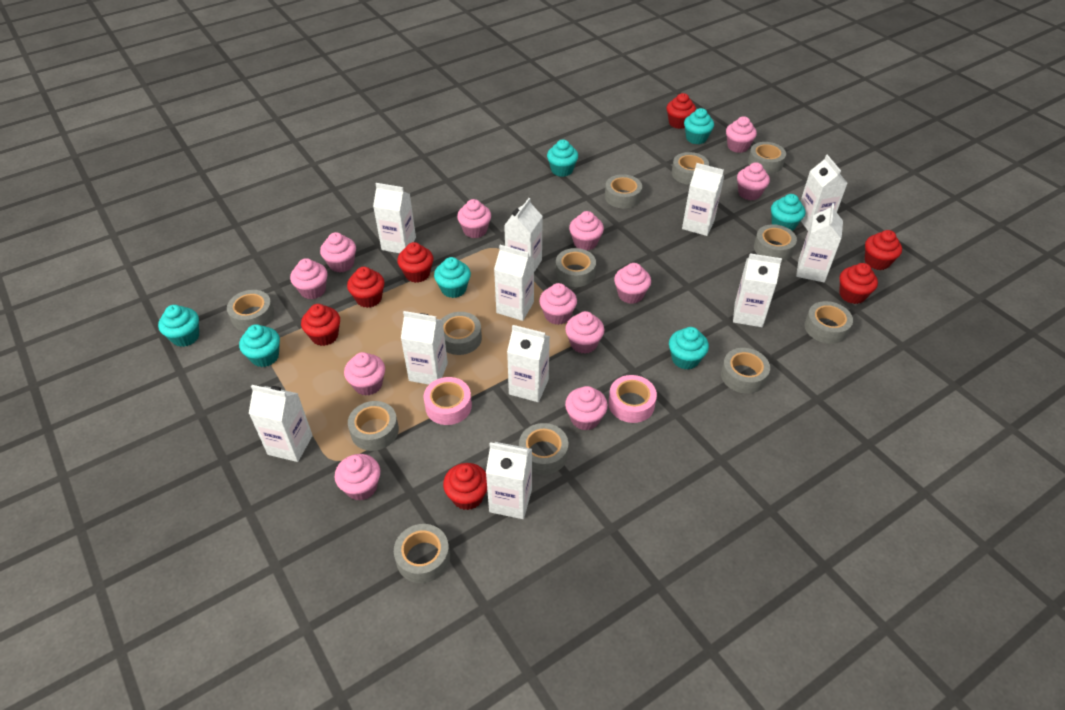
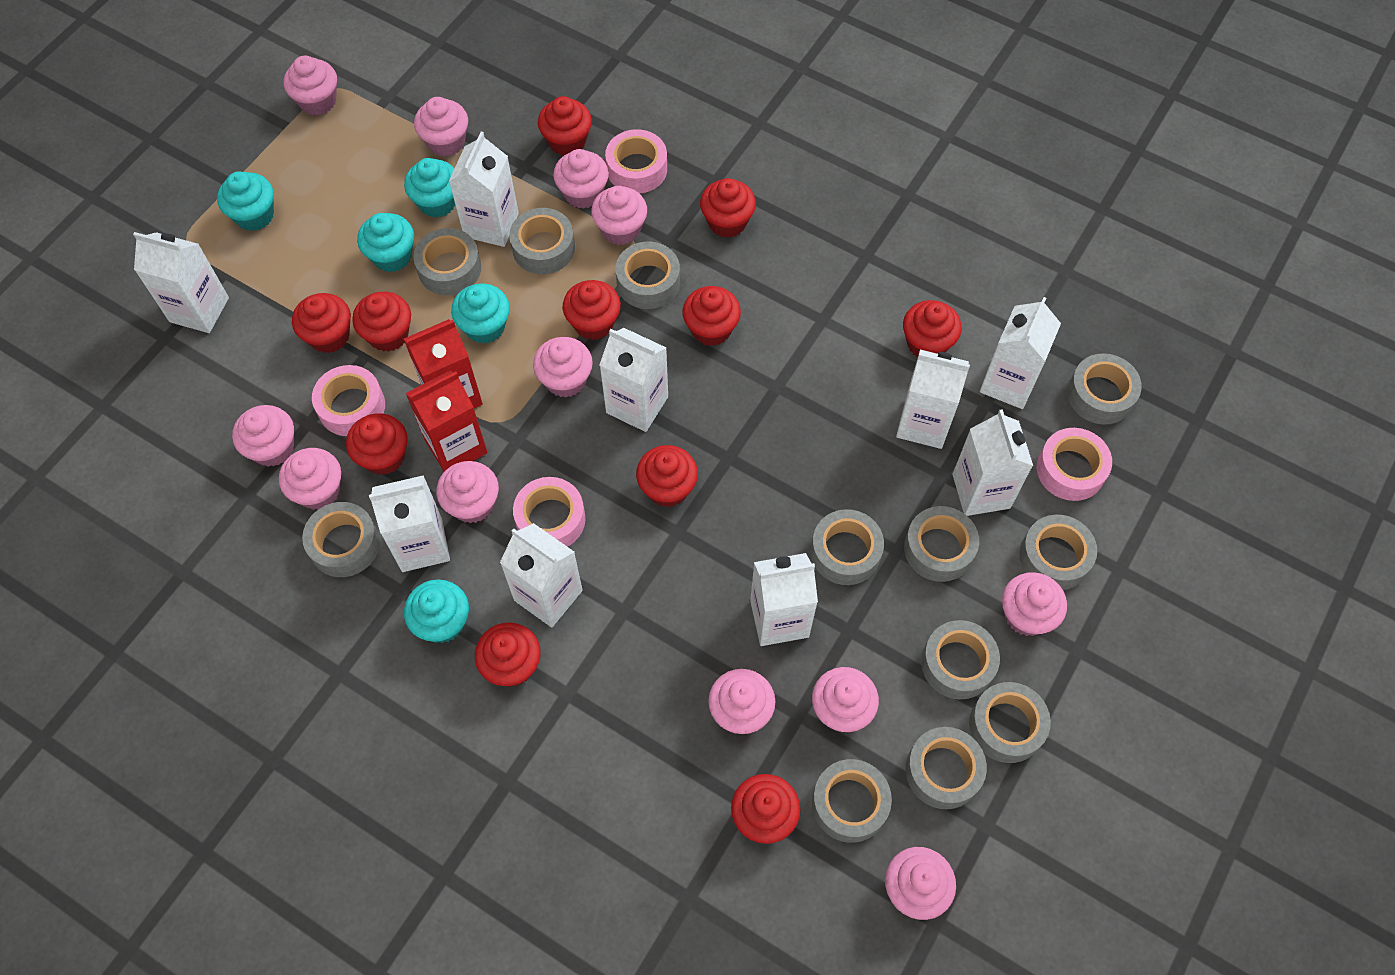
pink tape: [424,377,472,425] [608,375,657,423] = 2 -> [312,365,385,436] [513,477,585,547] [605,129,667,194] [1037,428,1112,501] = 4
red carton: none = 0 -> [404,319,483,408] [406,370,488,471] = 2
red cupcake: [301,304,340,346] [347,267,385,308] [397,242,434,283] [443,463,487,510] [667,93,696,129] [840,263,878,304] [865,230,902,270] = 7 -> [292,293,351,353] [346,413,408,475] [352,292,411,352] [475,623,541,687] [538,96,592,156] [563,280,621,340] [636,445,698,507] [683,286,741,346] [700,178,756,238] [731,774,800,844] [903,300,962,358] = 11
turquoise cupcake: [158,305,199,347] [239,324,280,367] [434,257,471,298] [547,140,578,177] [669,327,709,370] [684,108,714,144] [771,194,805,231] = 7 -> [217,171,274,231] [357,213,414,272] [404,158,456,218] [404,579,469,643] [451,284,510,344] = 5
white carton: [249,385,313,462] [373,183,416,253] [401,311,448,385] [486,442,532,519] [494,245,534,321] [504,198,543,272] [507,325,550,402] [682,163,724,236] [733,253,782,327] [796,203,843,282] [801,155,847,230] = 11 -> [133,232,229,333] [369,475,450,572] [449,132,519,247] [500,523,583,627] [599,328,668,432] [750,553,818,646] [896,350,970,449] [952,409,1033,516] [980,297,1061,409] = 9

